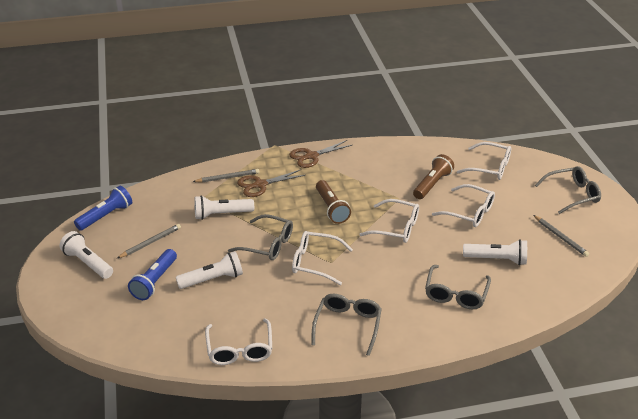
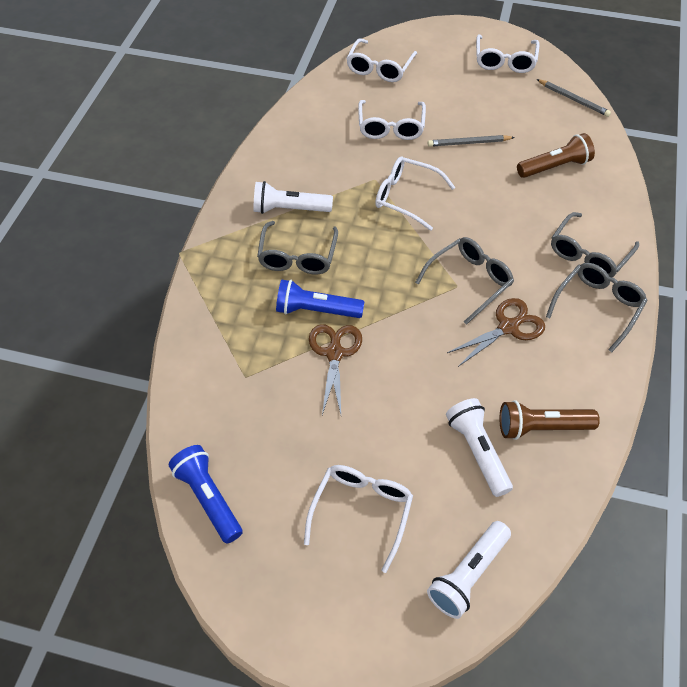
grey pencil: [117,224,181,258] [193,169,260,183] [533,215,589,257] = 3 -> [428,135,515,147] [537,79,611,117] = 2
white flashlight: [59,231,113,279] [176,251,243,289] [194,195,254,220] [463,239,527,265] = 4 -> [254,181,333,214] [427,521,511,619] [446,398,513,497] = 3

